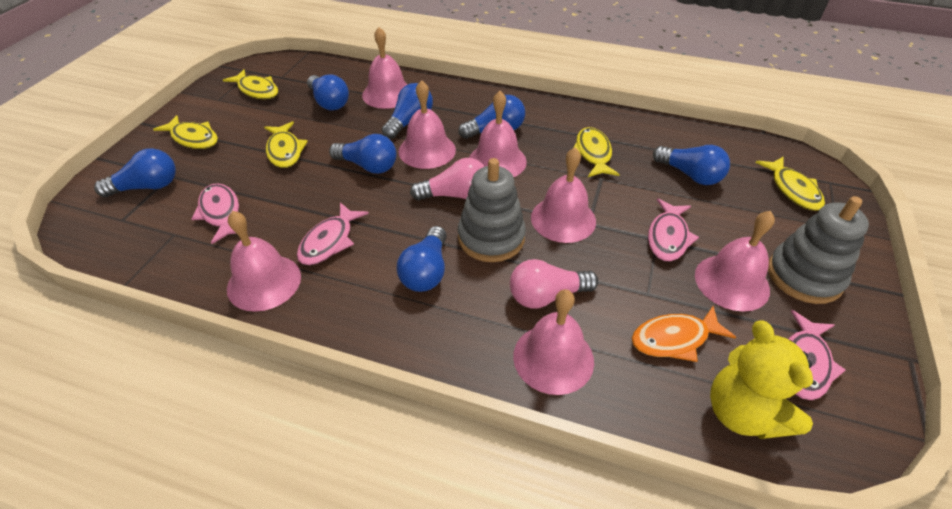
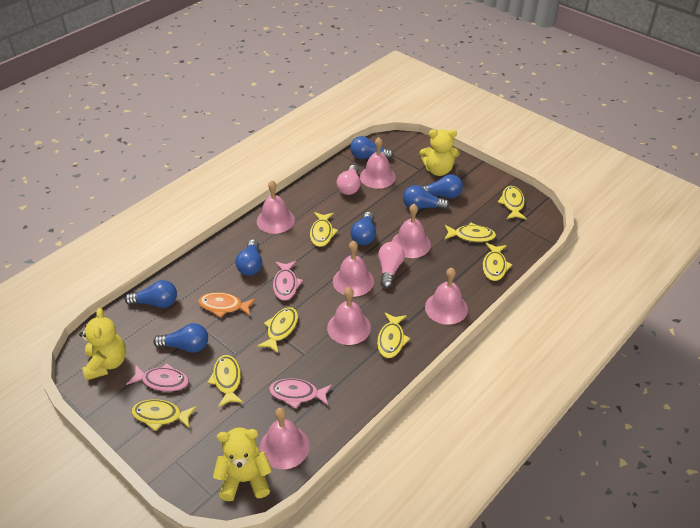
grey stacking toy: [458,158,526,262] [768,196,869,304] = 2 -> none = 0
pink fish: [192,183,239,244] [297,202,369,265] [648,198,699,261] [788,310,846,400] = 4 -> [126,363,189,392] [269,378,332,409] [273,261,303,301] = 3
yellow fish: [153,115,218,149] [223,69,278,99] [264,121,308,168] [573,127,620,177] [755,157,825,210] = 5 -> [131,399,197,431] [208,355,243,407] [257,307,298,353] [310,212,338,247] [377,312,410,358] [444,222,496,242] [483,243,512,281] [498,186,527,220] = 8
yellow teddy bear: [710,321,813,439] = 1 -> [79,308,126,381] [213,428,272,501] [420,129,459,176] = 3

